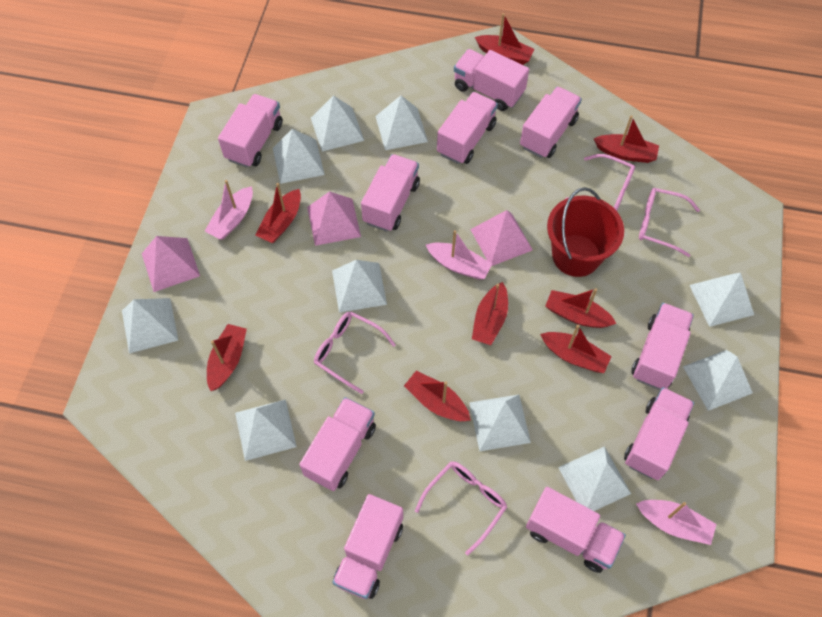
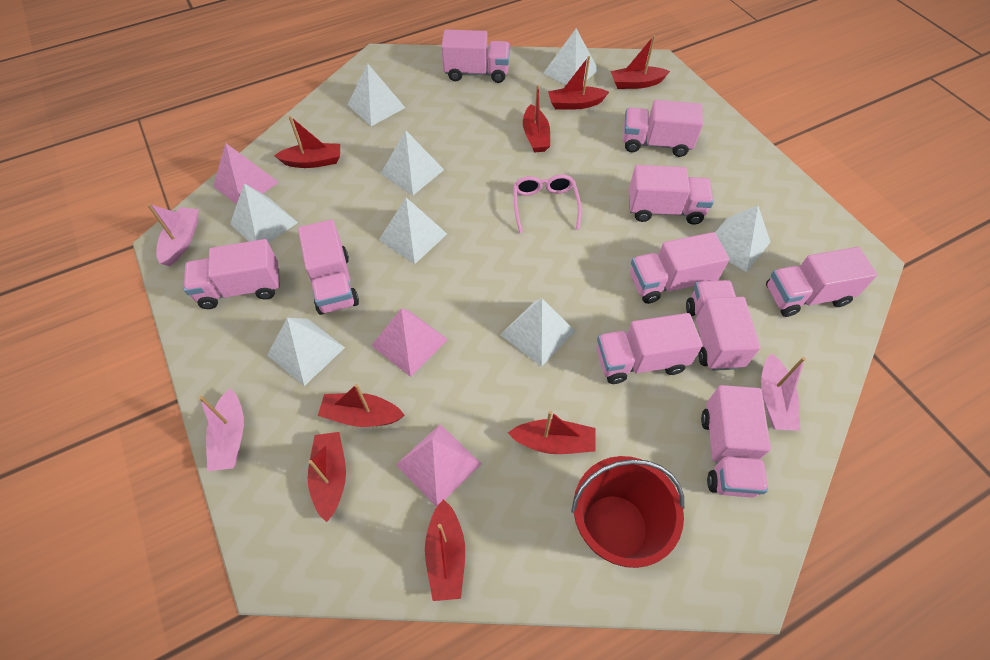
pink glasses: [314,311,396,394] [415,462,507,555] [565,154,635,211] [639,188,700,257] = 4 -> [513,174,582,233] = 1
white pyramid: [122,298,178,353] [235,399,297,461] [273,129,325,184] [311,96,364,151] [332,260,387,313] [375,96,428,150] [469,395,531,451] [558,446,631,511] [683,350,753,411] [690,273,754,327] = 10 -> [230,183,298,243] [267,318,345,386] [348,63,405,126] [379,198,447,264] [381,130,444,195] [500,298,575,367] [543,28,598,85] [715,205,770,272] = 8

